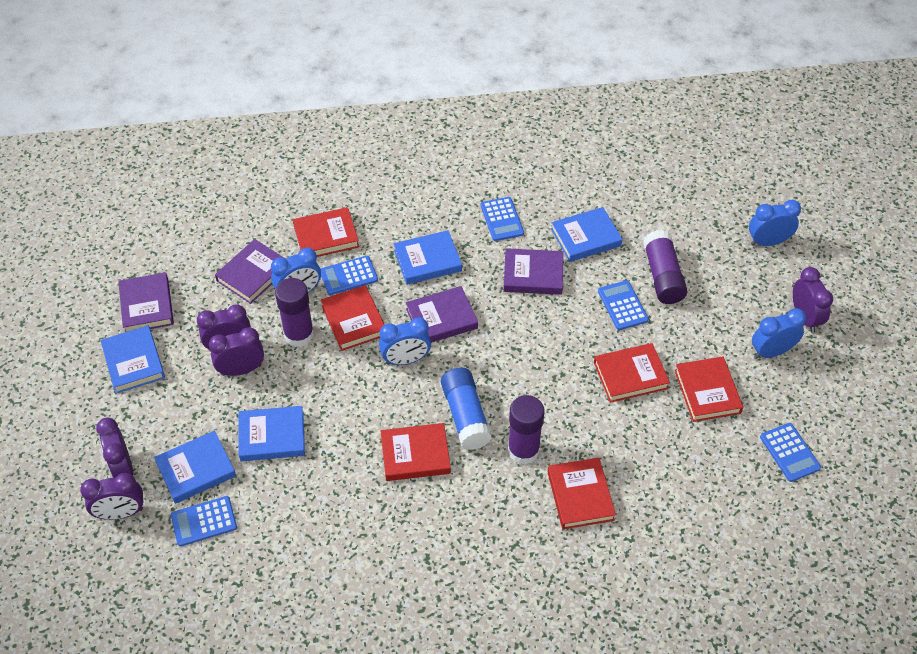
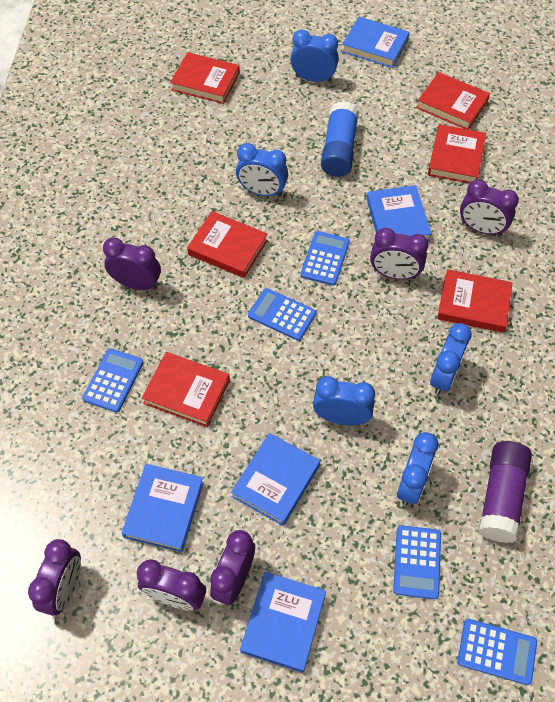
blue clock: [271,247,321,293] [379,317,431,365] [749,200,801,246] [752,308,806,359] = 4 -> [236,143,288,197] [290,30,339,82] [313,376,375,425] [397,432,438,505] [430,323,472,395] = 5
purple book: [118,272,174,332] [215,239,286,304] [406,286,478,343] [503,248,563,295] = 4 -> none = 0
purple clock: [80,473,143,520] [96,418,133,478] [197,305,251,352] [209,327,264,376] [793,267,833,332] = 5 -> [28,539,81,616] [103,237,161,290] [137,559,206,611] [210,530,255,605] [370,228,428,280] [460,179,519,236] = 6
purple glue stick: [275,278,314,347] [508,395,544,465] [643,230,687,304] = 3 -> [478,441,532,543] = 1

